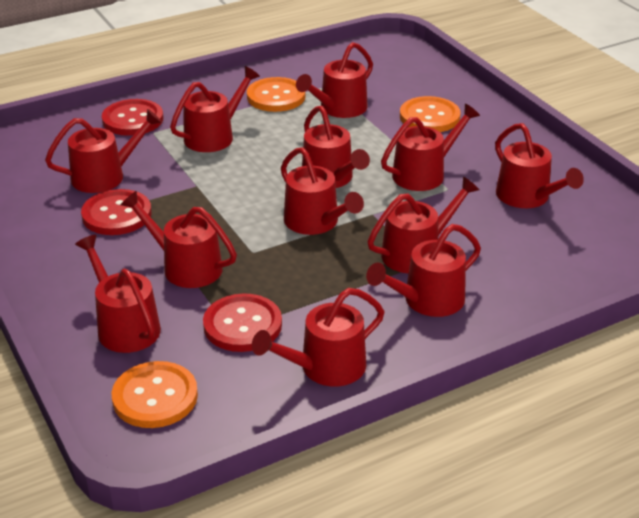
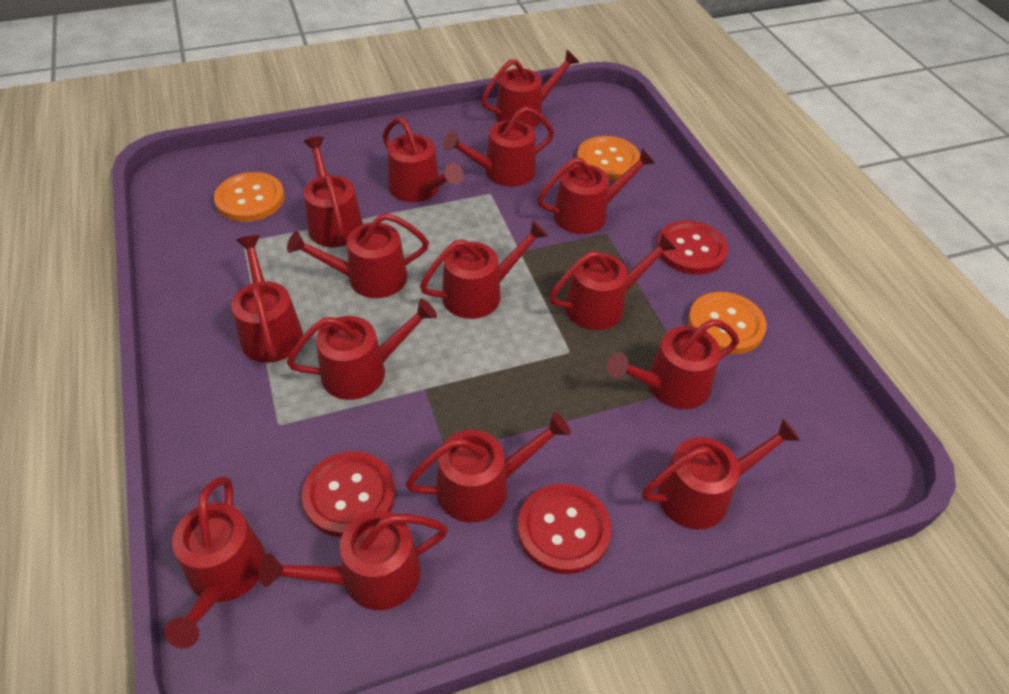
red watering can: [45,109,162,193] [75,235,161,353] [120,191,237,288] [170,66,260,152] [252,288,384,387] [281,147,364,235] [296,42,373,118] [302,106,370,188] [366,224,481,317] [367,176,479,274] [381,104,480,191] [495,123,584,208] = 12 -> [165,476,265,649] [232,235,303,363] [259,511,448,610] [287,213,429,298] [287,299,437,400] [303,136,363,247] [383,117,463,202] [406,412,571,522] [420,220,548,319] [443,106,554,187] [481,50,580,128] [537,148,655,234] [549,233,676,330] [607,319,739,409] [642,418,801,529] = 15

